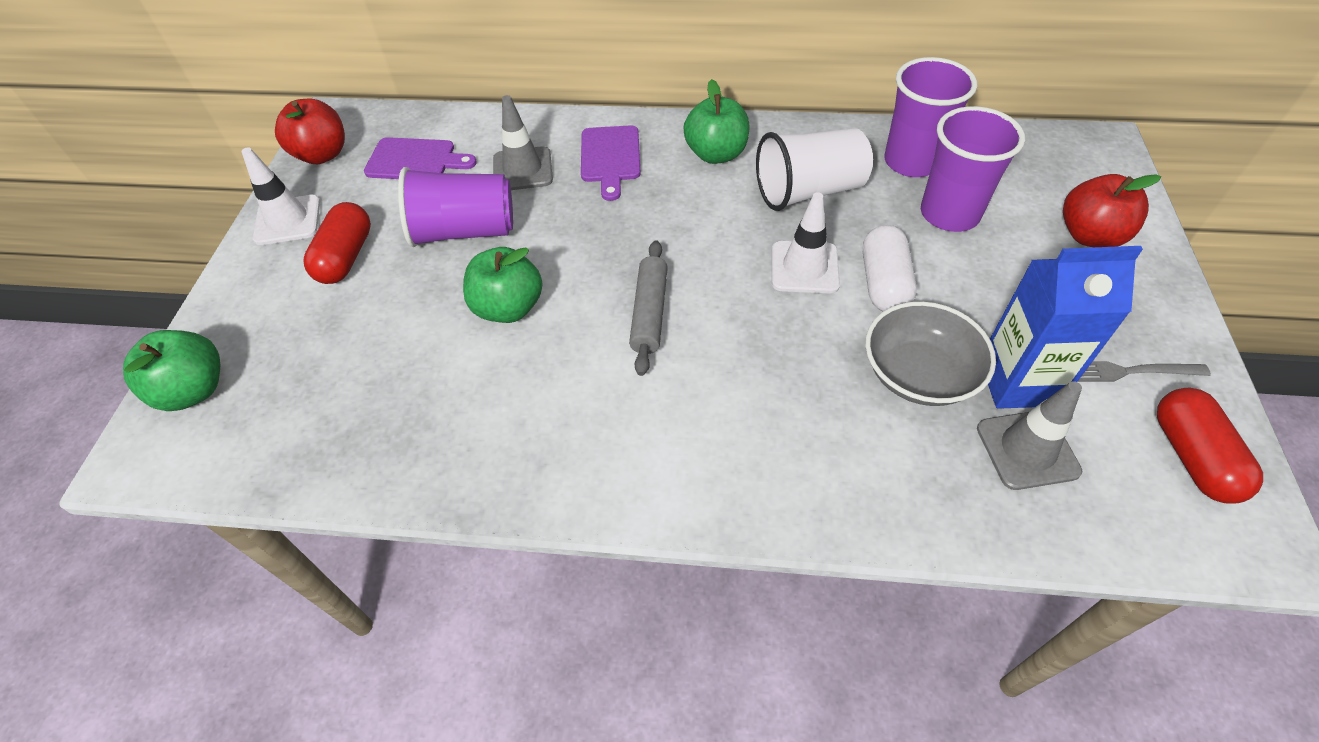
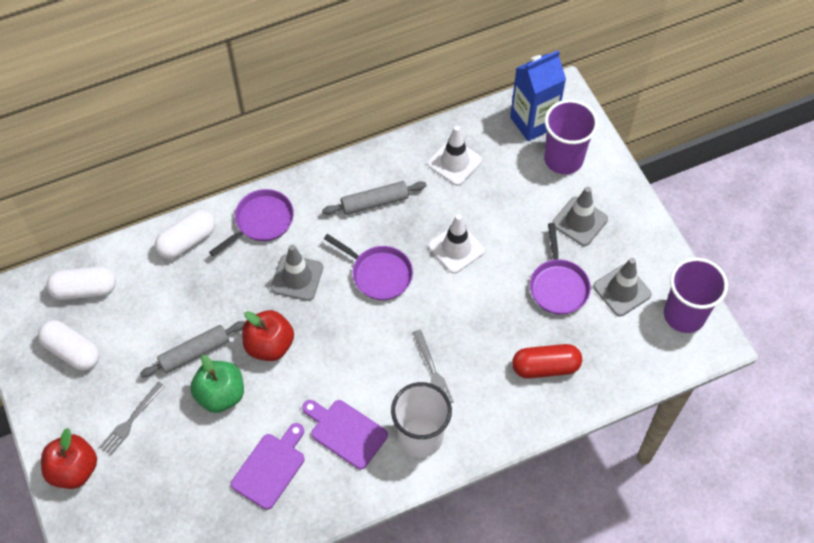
green apple: [123,330,220,411] [463,247,542,323] [683,79,750,164] = 3 -> [190,355,244,413] = 1
grey bowl: [866,302,996,406] = 1 -> none = 0
grey fork: [1078,361,1211,382] = 1 -> [100,382,165,455] [413,330,454,403] = 2
grey rolling pin: [629,240,668,376] = 1 -> [140,321,245,377] [322,181,426,215] = 2
grey traffic cone: [493,95,553,190] [977,381,1082,490] = 2 -> [271,245,323,301] [552,187,608,246] [593,258,652,316] = 3
purple cup: [398,167,513,247] [884,57,977,177] [921,106,1025,232] = 3 -> [544,100,598,174] [664,257,728,333] = 2
purple pan: none = 0 -> [209,189,294,256] [324,234,413,300] [530,223,591,315] = 3
red capsule: [304,202,371,284] [1157,388,1263,503] = 2 -> [512,344,582,379] = 1
white capsule: [863,225,917,311] = 1 -> [38,320,99,371] [46,267,116,300] [155,209,215,259] = 3

